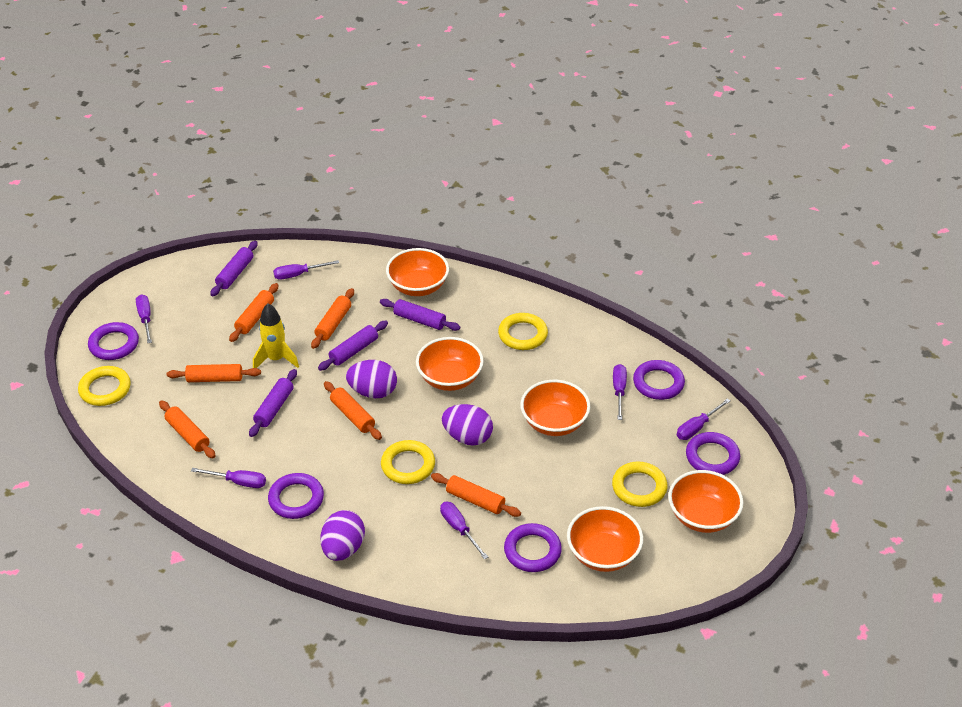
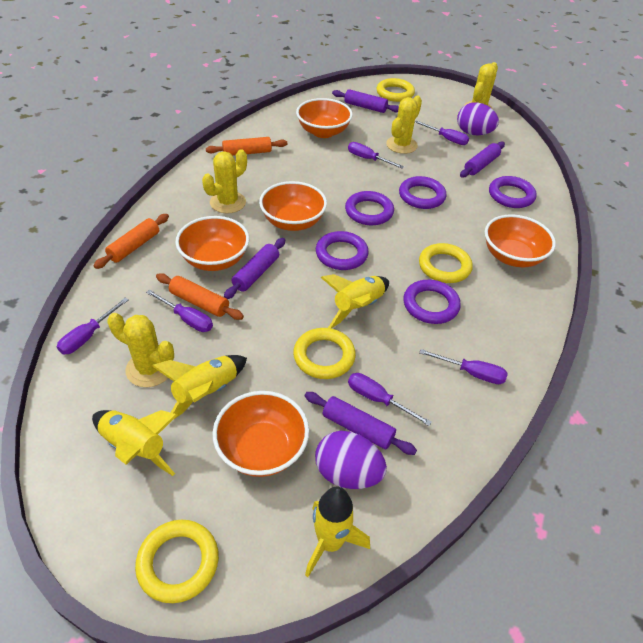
orange rolling pin: [159,400,216,458] [167,364,261,382] [229,283,278,342] [311,288,354,349] [324,381,382,440] [431,473,521,517] = 6 -> [93,214,169,269] [156,273,244,320] [206,137,287,156] = 3
purple egg: [320,510,365,561] [346,360,397,398] [442,404,493,446] = 3 -> [315,431,387,489] [457,102,499,135] = 2
yellow cactus: none = 0 -> [107,313,174,387] [202,149,247,214] [386,96,422,154] [464,62,498,109] = 4
yellow rocket: [253,303,299,368] = 1 -> [92,410,177,476] [152,355,247,419] [305,486,370,577] [321,274,389,328] = 4

